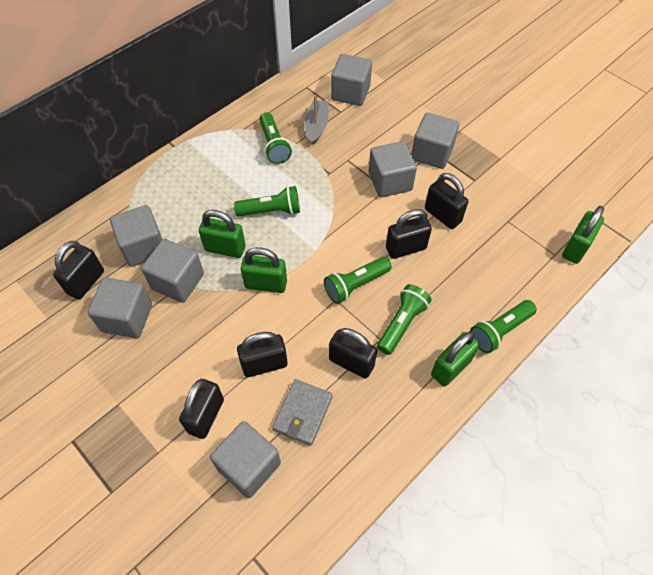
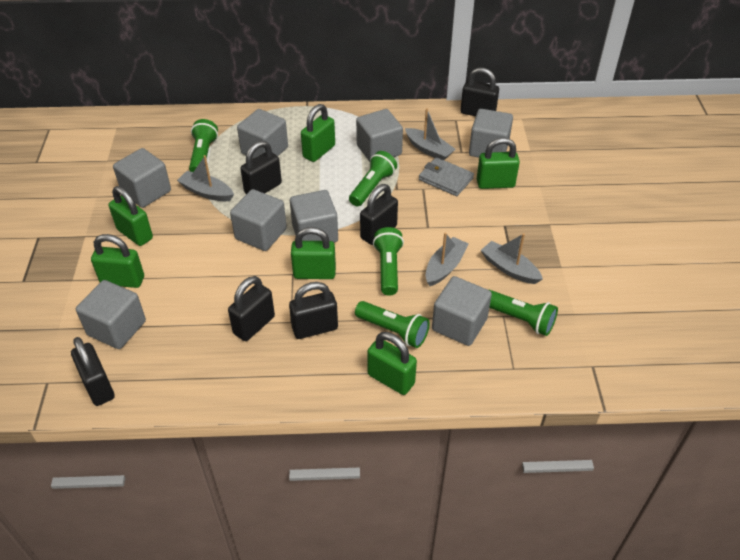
green padlock: [199,210,246,258] [241,247,287,293] [431,332,480,387] [562,206,604,264] = 4 -> [91,234,144,288] [109,186,153,246] [291,227,336,279] [301,104,335,162] [367,332,417,395] [477,137,520,189] = 6
grey boat: [304,95,328,145] = 1 -> [177,155,234,201] [405,108,456,160] [426,233,469,286] [481,233,543,284] = 4
grey cube: [88,278,152,338] [110,205,163,267] [141,239,204,303] [210,421,281,498] [331,54,372,106] [368,141,417,197] [411,112,459,169] = 7 -> [76,280,146,349] [113,148,171,208] [230,189,287,251] [237,109,288,159] [290,190,338,243] [356,109,403,162] [432,276,492,346] [469,109,513,158] = 8

